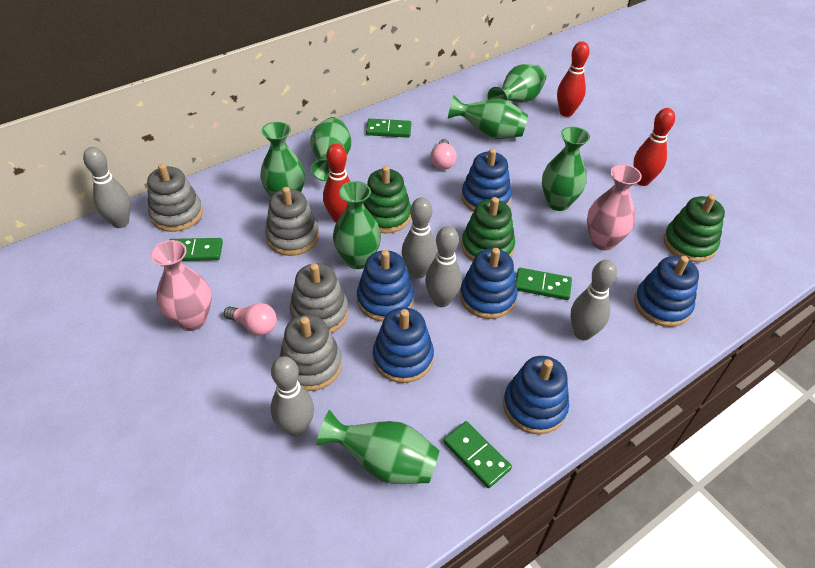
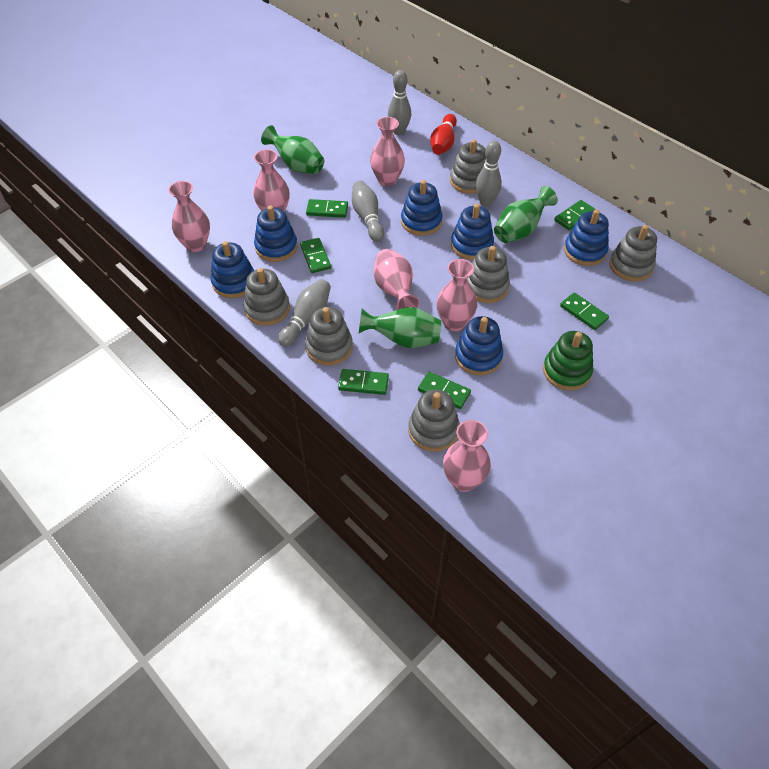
green domino: [169,238,223,261] [366,119,411,138] [443,421,512,488] [516,268,572,300] = 4 -> [300,238,331,273] [306,199,348,218] [338,369,389,395] [418,372,471,409] [554,200,596,230] [560,292,609,330] = 6
green stacking toy: [363,166,411,234] [461,197,515,261] [663,194,725,262] = 3 -> [543,331,593,390] = 1
green vase: [260,122,305,197] [310,117,351,181] [316,410,440,484] [333,181,381,269] [448,95,528,139] [488,64,546,103] [542,127,590,211] = 7 -> [261,125,324,174] [359,307,441,348] [494,186,558,243] = 3
grey bowling pin: [83,147,131,228] [271,356,314,437] [402,198,437,279] [425,226,462,307] [570,260,617,340] = 5 -> [278,279,331,347] [352,181,384,242] [388,70,411,135] [475,141,502,207] = 4
grey stacking toy: [147,164,203,232] [265,187,319,256] [279,315,342,391] [289,263,349,333] = 4 -> [243,268,290,326] [305,307,353,366] [408,390,460,452] [450,139,486,194] [467,246,510,303] [610,225,657,282] = 6
pink light bulb: [224,303,277,336] [431,139,457,170] = 2 -> none = 0
pink vase: [150,240,212,331] [587,164,642,250] = 2 -> [168,181,210,252] [253,149,289,212] [370,117,405,186] [374,249,420,310] [436,259,477,331] [443,420,491,492] = 6
red bowling pin: [323,144,351,223] [557,41,589,117] [633,108,675,186] = 3 -> [430,114,457,155] = 1

